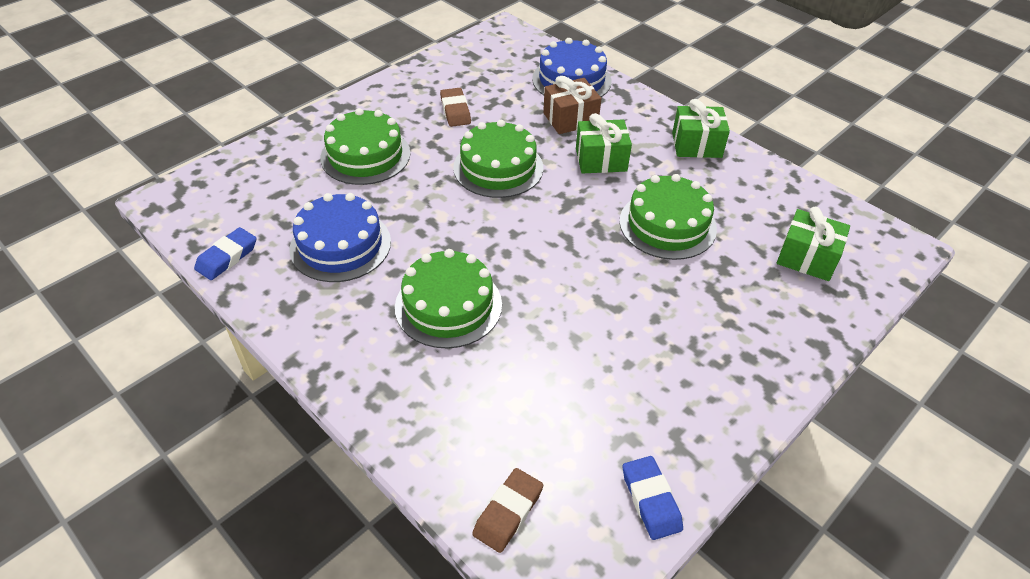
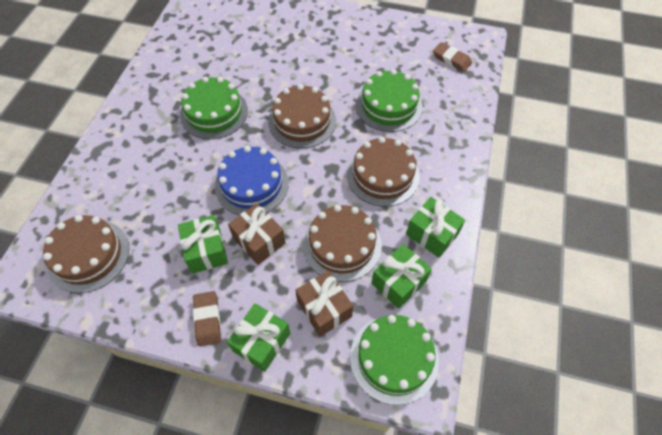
blue cake: [289,193,391,282] [532,38,611,97] = 2 -> [215,146,289,215] = 1
blue eraser: [194,227,257,280] [623,456,683,540] = 2 -> none = 0
brown cake: none = 0 -> [43,215,129,293] [268,84,336,149] [303,205,382,282] [347,137,420,207] = 4
brown gift: [543,76,601,134] = 1 -> [228,203,286,265] [295,270,353,337] = 2
green cake: [320,108,410,185] [395,249,502,349] [453,120,543,198] [620,174,717,260] = 4 -> [180,77,248,139] [350,315,439,405] [356,69,423,132] = 3
green gift: [576,113,632,174] [672,99,730,158] [777,207,850,281] = 3 -> [178,215,228,274] [227,303,290,372] [371,244,432,309] [406,197,465,258] = 4

